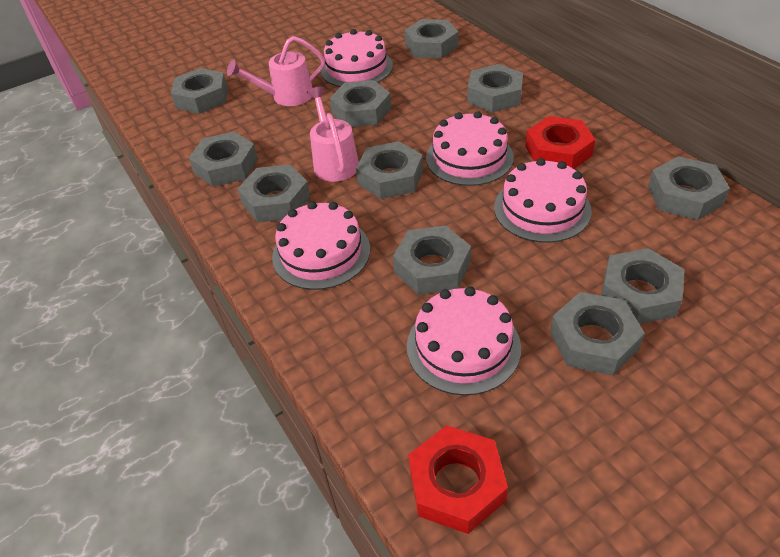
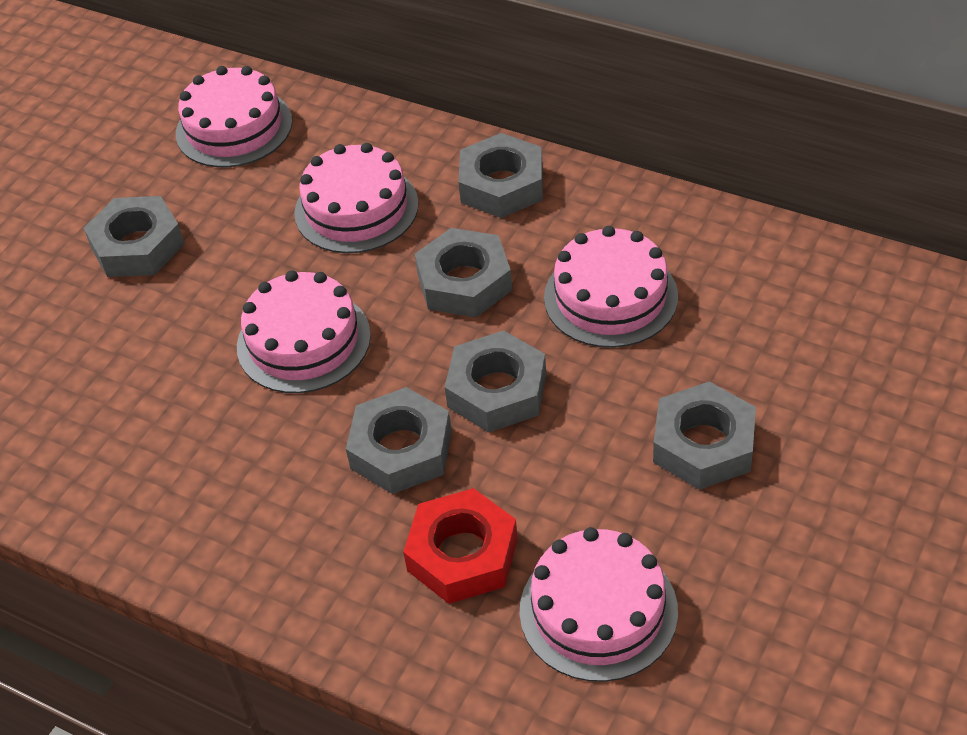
grey nut: [171,68,228,114] [189,132,258,187] [238,164,310,223] [330,80,391,127] [356,141,423,199] [393,225,471,295] [404,19,458,59] [467,64,523,113] [550,292,645,375] [601,248,685,324] [648,156,730,220] = 11 -> [84,196,184,277] [346,387,452,494] [415,228,512,318] [445,330,546,433] [458,133,543,218] [653,381,756,490] = 6
pink watering can: [227,36,325,106] [307,87,359,182] = 2 -> none = 0
red nut: [408,425,508,534] [525,116,596,169] = 2 -> [403,488,518,604] = 1

